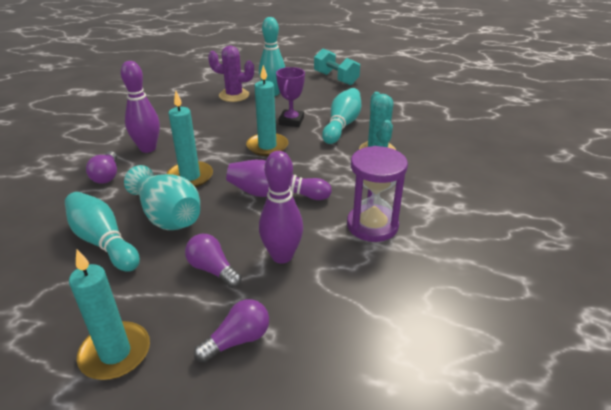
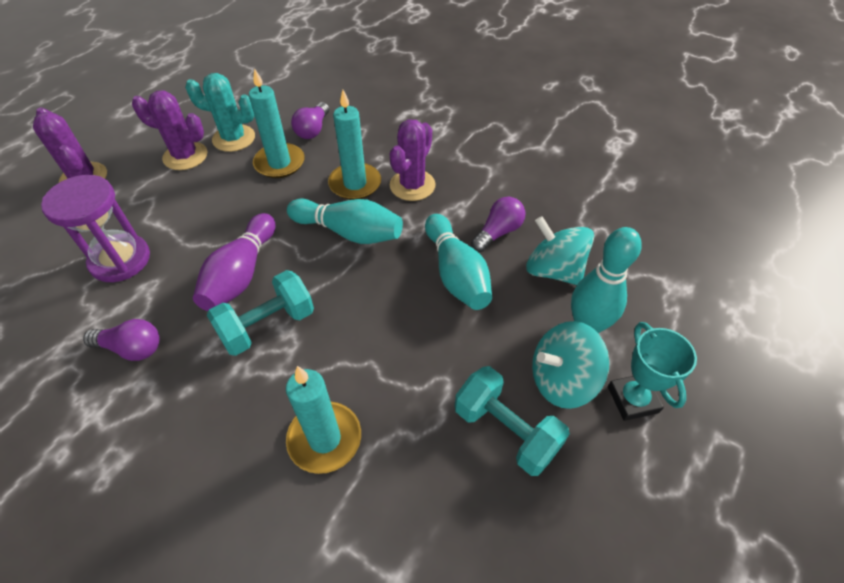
purple bowling pin: [121,61,160,153] [226,160,332,200] [259,151,303,264] = 3 -> [193,213,275,311] = 1
purple cactus: [208,46,254,102] = 1 -> [33,107,107,182] [132,90,207,170] [390,119,436,201] = 3
purple trophy: [276,67,305,127] = 1 -> none = 0
turquoise dumbbell: [314,48,360,85] = 1 -> [207,270,314,356] [455,366,570,476] = 2
turquoise spinning top: none = 0 -> [526,216,594,285] [532,321,610,409] = 2
turquoise trophy: none = 0 -> [608,322,697,421] = 1
turquoise vase: [124,165,200,230] = 1 -> none = 0

